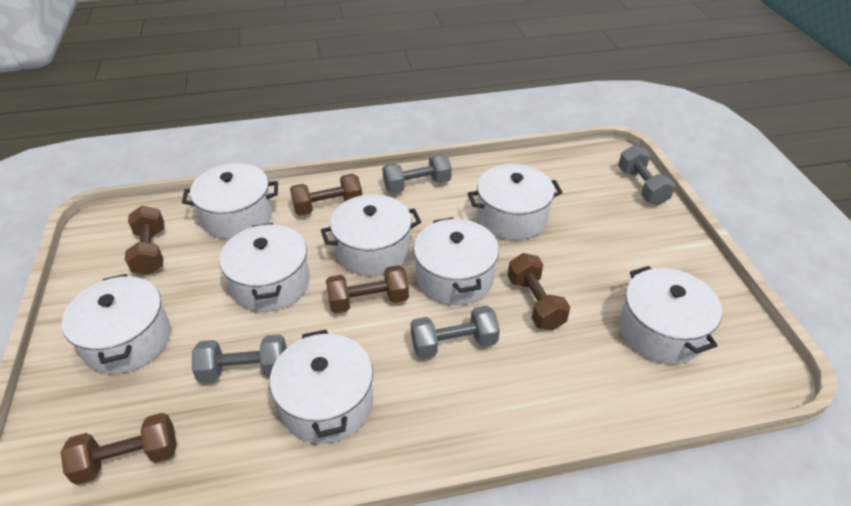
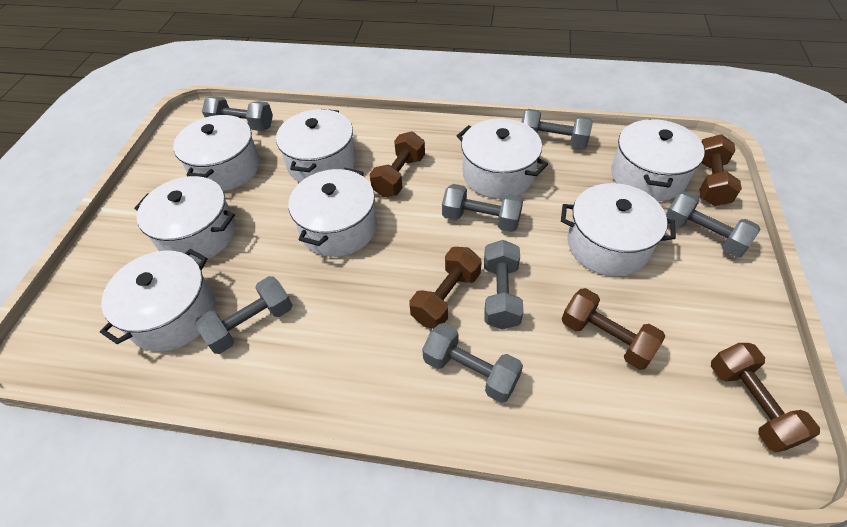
grey dumbbell: [192,334,287,383] [382,154,452,193] [411,305,500,359] [618,145,675,205] = 4 -> [195,276,293,354] [202,96,273,131] [422,323,523,403] [442,184,523,232] [484,240,524,329] [522,109,593,149] [666,192,760,258] = 7

